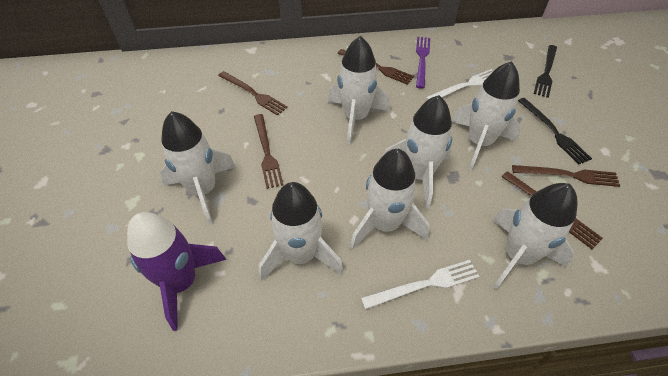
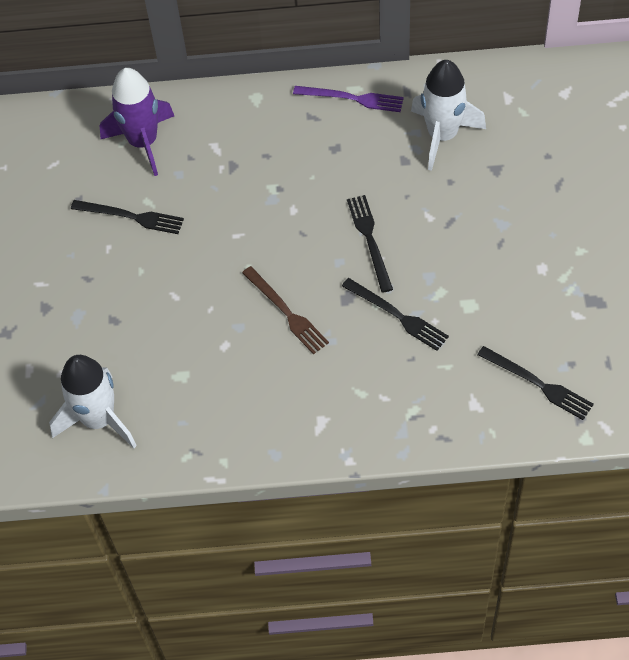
black fork: [518,98,592,164] [534,45,557,98] = 2 -> [71,200,184,234] [342,278,449,351] [347,195,393,293] [477,346,594,420] = 4
brown fork: [218,71,288,116] [254,114,284,189] [338,49,414,85] [501,171,603,249] [512,165,620,187] = 5 -> [242,266,329,354] = 1
white fork: [361,260,480,310] [426,69,493,100] = 2 -> none = 0
white rocket: [160,111,236,224] [259,182,343,281] [328,36,390,144] [350,149,429,250] [384,95,452,209] [452,61,521,170] [493,183,578,290] = 7 -> [49,355,137,448] [411,60,486,171] = 2

